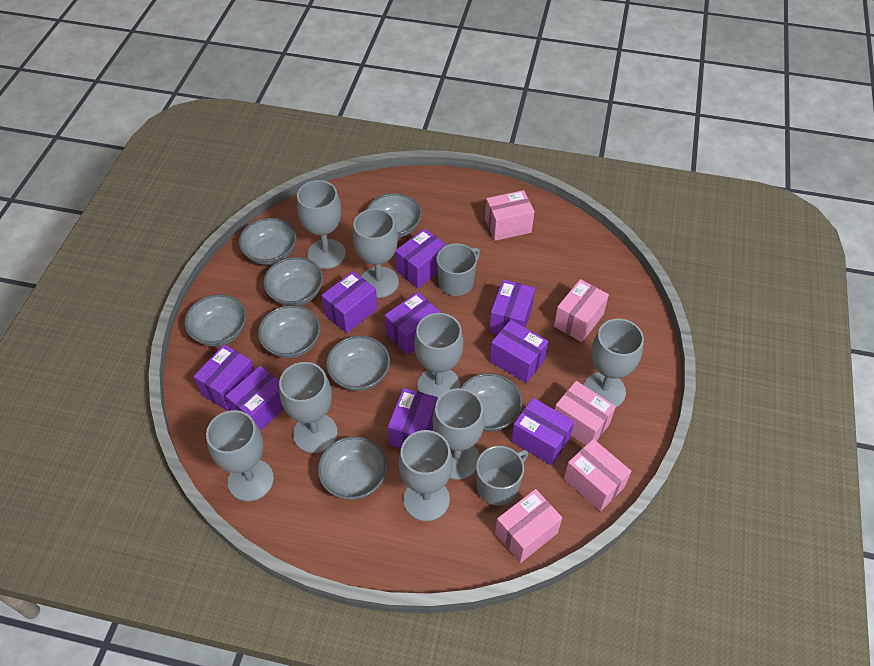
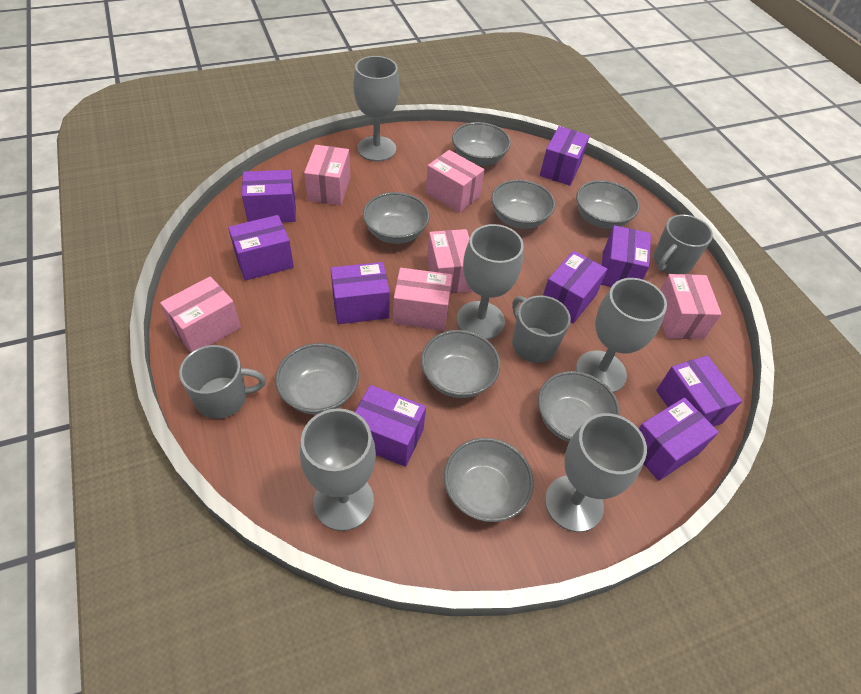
grey goblet: [206,410,274,502] [279,362,337,453] [297,180,346,269] [353,209,399,298] [399,430,453,521] [414,313,464,398] [432,388,485,480] [584,319,644,407] = 8 -> [300,408,376,531] [354,56,400,161] [457,224,524,340] [545,413,647,532] [576,278,667,393] = 5
grey mug: [437,243,480,296] [476,446,528,506] = 2 -> [179,345,266,419] [512,295,571,363] [654,214,713,274] = 3
pink box: [485,190,534,241] [495,489,562,563] [554,279,609,342] [555,381,616,446] [564,439,631,511] = 5 -> [160,276,241,352] [304,145,350,205] [393,268,452,331] [426,150,484,213] [427,229,472,294] [660,274,722,339] = 6

